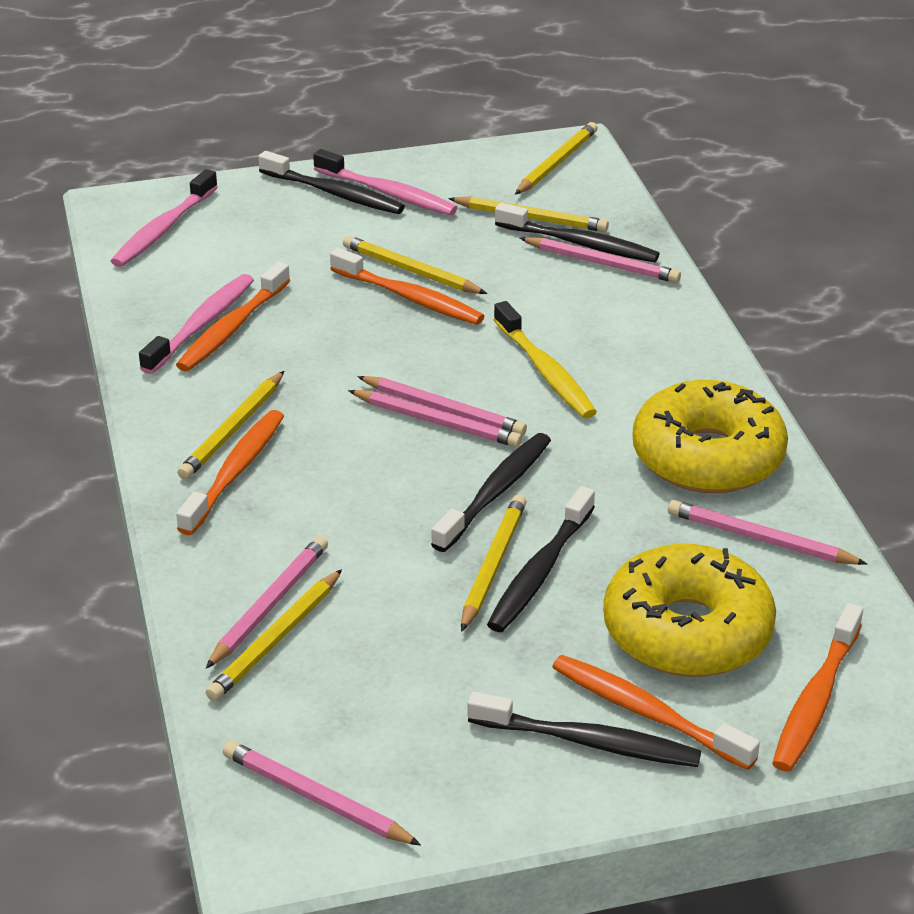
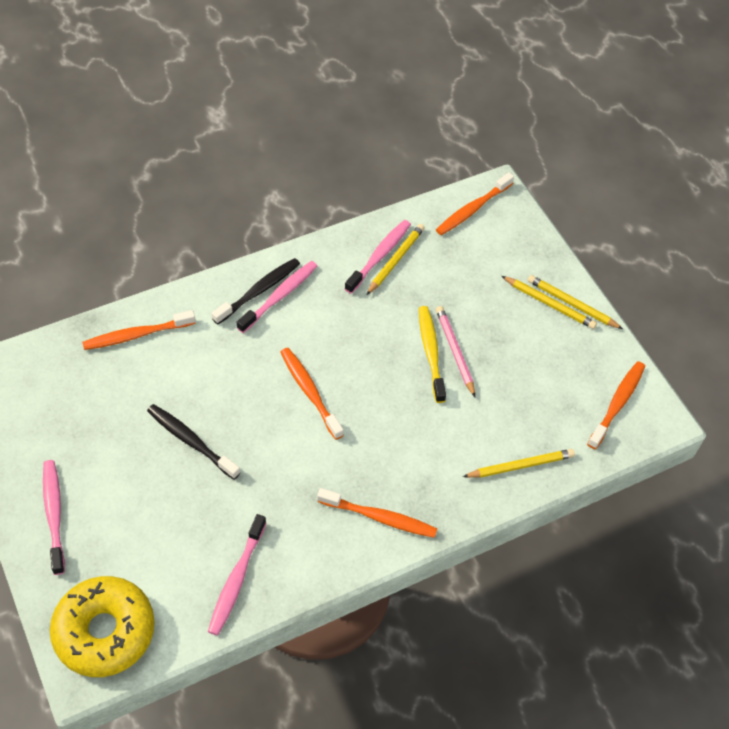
black toothbrush: [258,151,405,214] [431,433,551,552] [468,692,701,767] [487,486,595,632] [495,203,660,262] = 5 -> [147,404,241,480] [212,258,300,324] = 2
pink pencil: [206,536,328,669] [223,741,421,846] [348,390,522,447] [357,376,527,436] [520,237,681,283] [668,500,867,565] = 6 -> [436,306,475,397] = 1
pink toothbrush: [111,169,218,267] [139,274,254,374] [313,149,458,215] = 3 -> [43,460,65,575] [208,514,266,636] [237,261,317,333] [345,220,411,294] = 4
yellow donut: [603,544,776,677] [633,380,788,493] = 2 -> [50,576,155,677] = 1
yellow pencil: [177,371,284,480] [205,569,342,701] [343,235,487,294] [448,196,609,232] [461,494,527,632] [515,122,598,195] = 6 -> [367,224,425,295] [463,449,575,478] [502,276,597,329] [528,275,623,329] = 4

